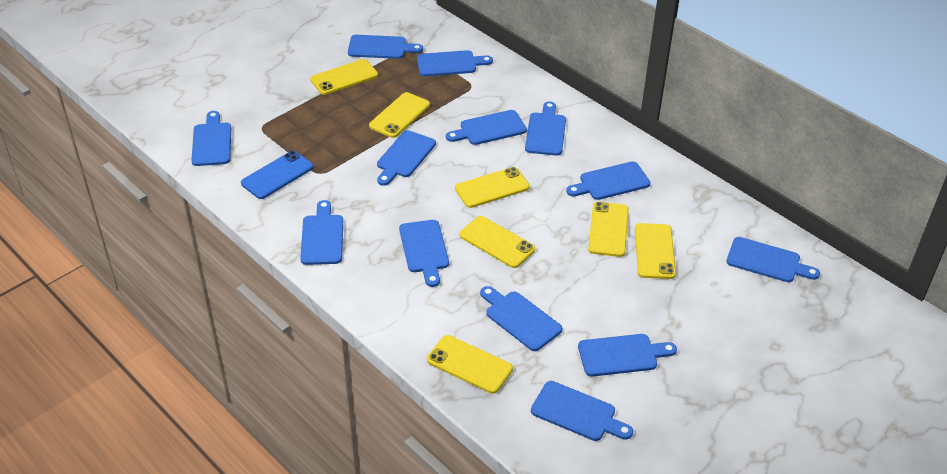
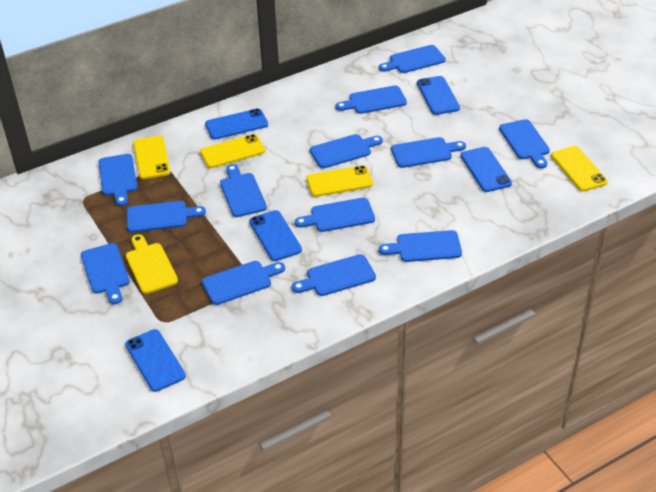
blue phone: [241,151,313,199] = 1 -> [125,329,186,392] [205,108,268,139] [249,210,302,261] [417,76,460,115] [460,147,512,192] = 5
yellow cutting board: none = 0 -> [126,234,178,294] = 1
yellow phone: [310,59,378,95] [369,92,430,138] [427,335,513,394] [455,167,530,208] [459,216,535,268] [588,202,629,257] [635,223,676,279] = 7 -> [133,136,171,179] [200,134,265,168] [306,165,373,197] [551,146,608,191] = 4

